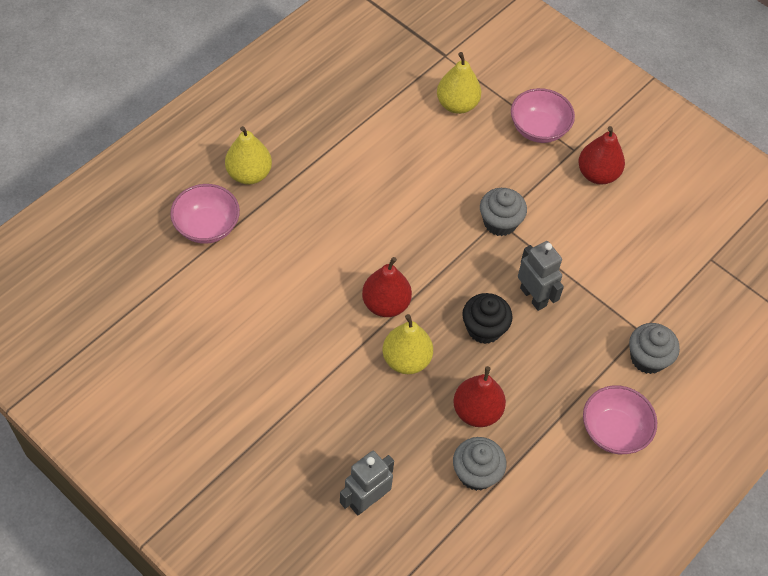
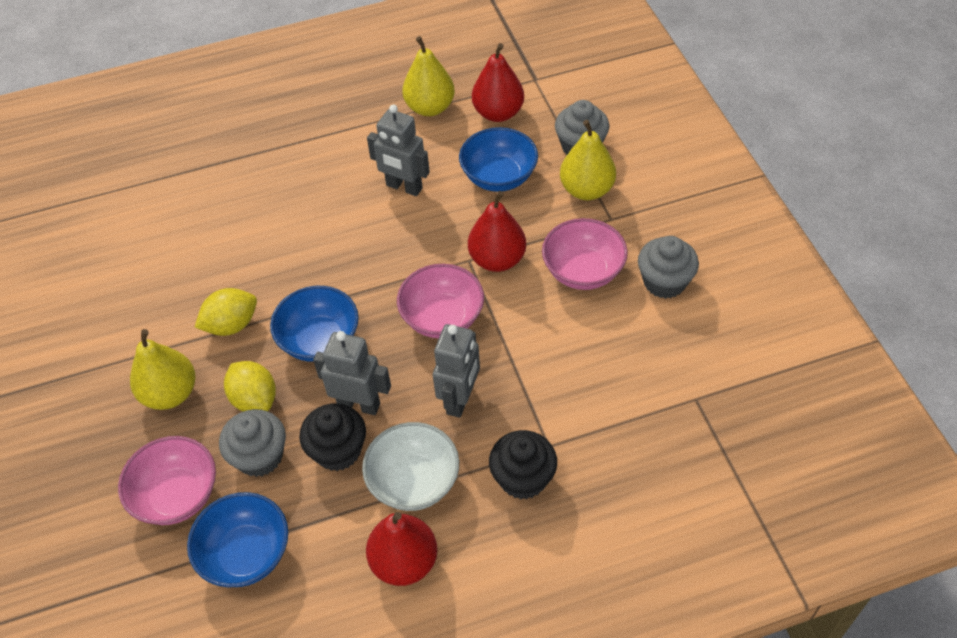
black cupcake: [462,293,513,344] = 1 -> [299,404,366,471] [489,430,557,500] = 2
blue bowl: none = 0 -> [187,492,288,587] [270,286,359,362] [459,127,538,192] = 3
grey robot: [340,451,394,515] [518,241,564,311] = 2 -> [313,331,391,415] [367,104,430,196] [433,324,480,418] = 3
white bowl: none = 0 -> [362,422,459,511] = 1
yellow lemon: none = 0 -> [195,288,257,336] [224,361,276,411] = 2

